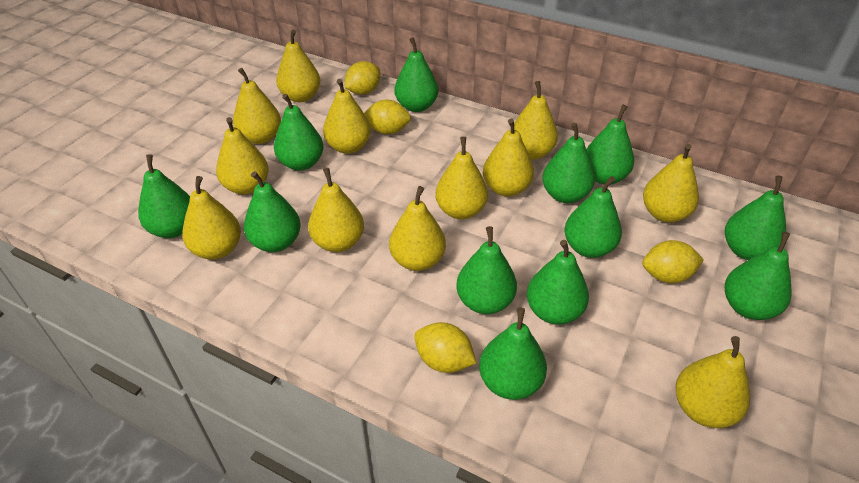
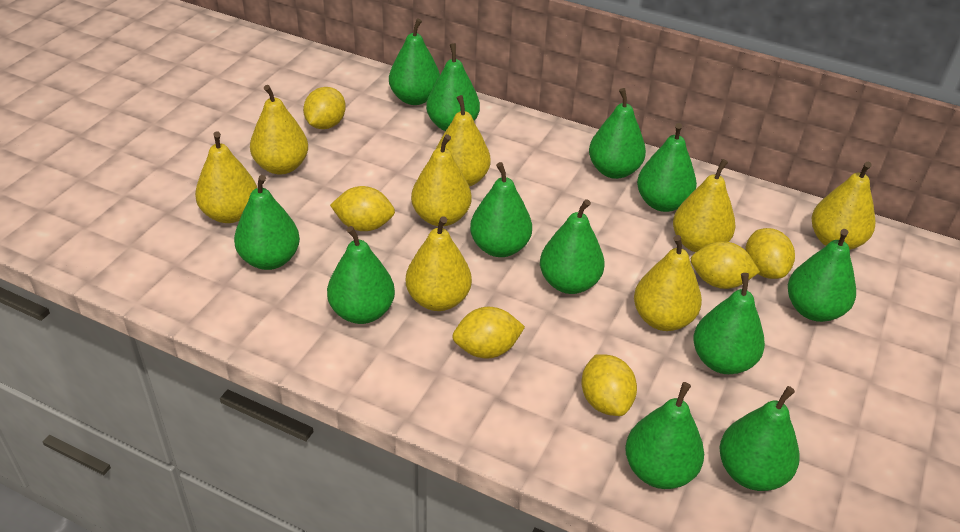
yellow lemon: [345,61,380,95] [364,100,411,134] [414,322,476,373] [642,240,704,283] = 4 -> [303,87,346,129] [330,186,395,231] [452,307,525,359] [582,354,637,416] [691,241,760,289] [745,228,795,279] = 6
yellow pear: [182,176,241,260] [216,117,269,194] [233,68,281,144] [276,30,320,102] [308,168,364,252] [323,79,371,154] [389,186,446,271] [435,137,488,219] [483,119,534,197] [514,81,558,160] [643,144,699,223] [675,336,750,428] = 12 -> [195,132,257,223] [250,85,308,175] [406,216,472,311] [411,134,472,226] [436,95,490,187] [634,235,702,331] [673,159,735,252] [812,162,875,250] = 8

